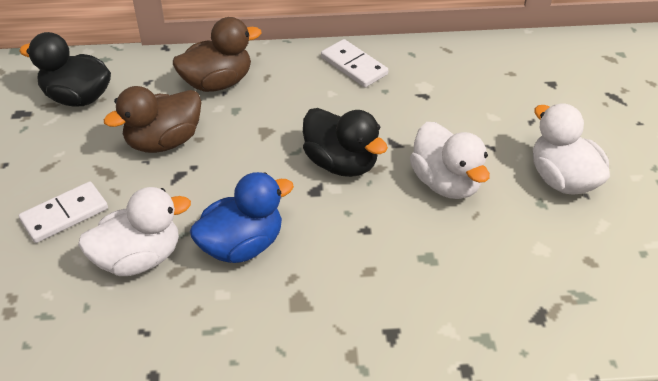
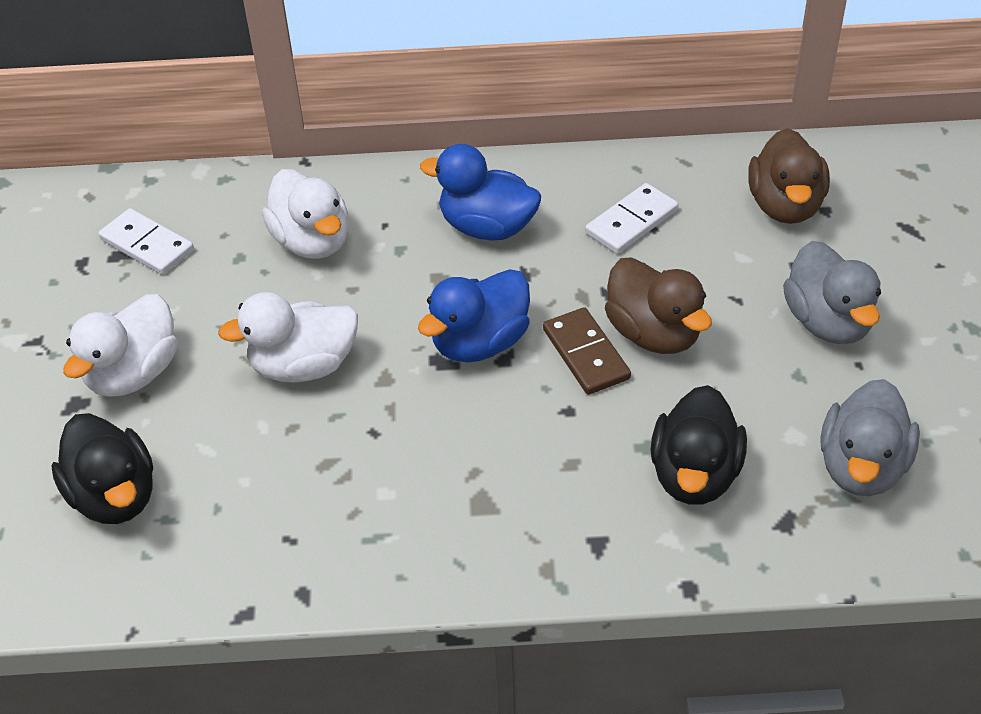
blue duck: [190,172,294,263] = 1 -> [418,269,530,362] [420,144,541,241] = 2
brown domino: none = 0 -> [543,307,631,395] = 1
grey duck: none = 0 -> [783,241,881,344] [820,379,920,496] = 2

